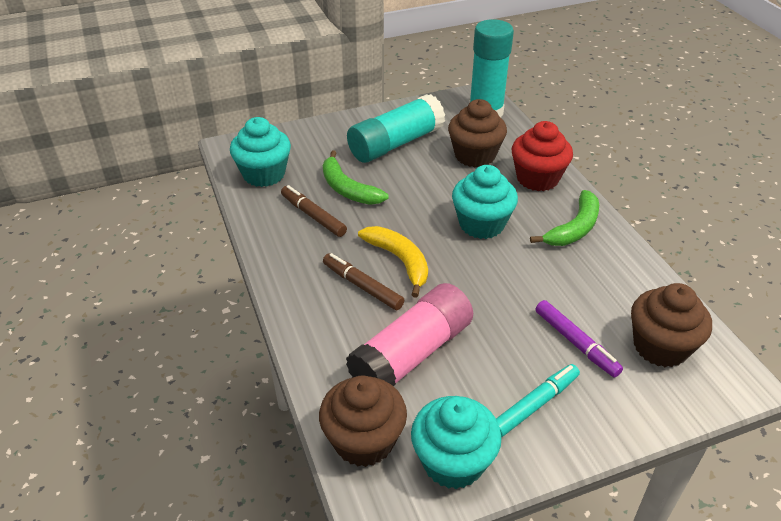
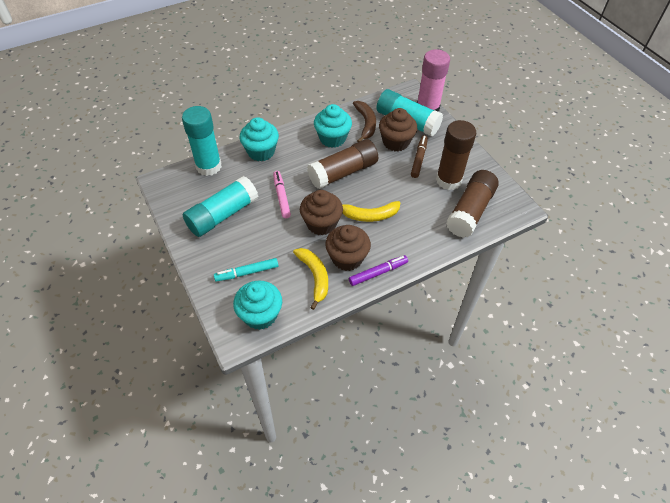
brown banana: none = 0 -> [353,101,376,142] = 1
brown glue stick: none = 0 -> [307,139,378,189] [436,120,476,190] [446,170,499,238] = 3
brown marker: [281,185,347,237] [323,253,404,310] = 2 -> [411,135,428,178] = 1
green banana: [323,150,388,205] [530,190,599,246] = 2 -> none = 0
pink marker: none = 0 -> [273,171,291,218] = 1
red cupcake: [512,121,573,191] = 1 -> none = 0
turquoise glue stick: [347,94,445,163] [469,19,514,118] = 2 -> [182,106,222,176] [183,176,258,237] [376,89,443,137] = 3
yellow banana: [358,226,428,298] = 1 -> [293,248,328,310] [342,201,400,222] = 2

